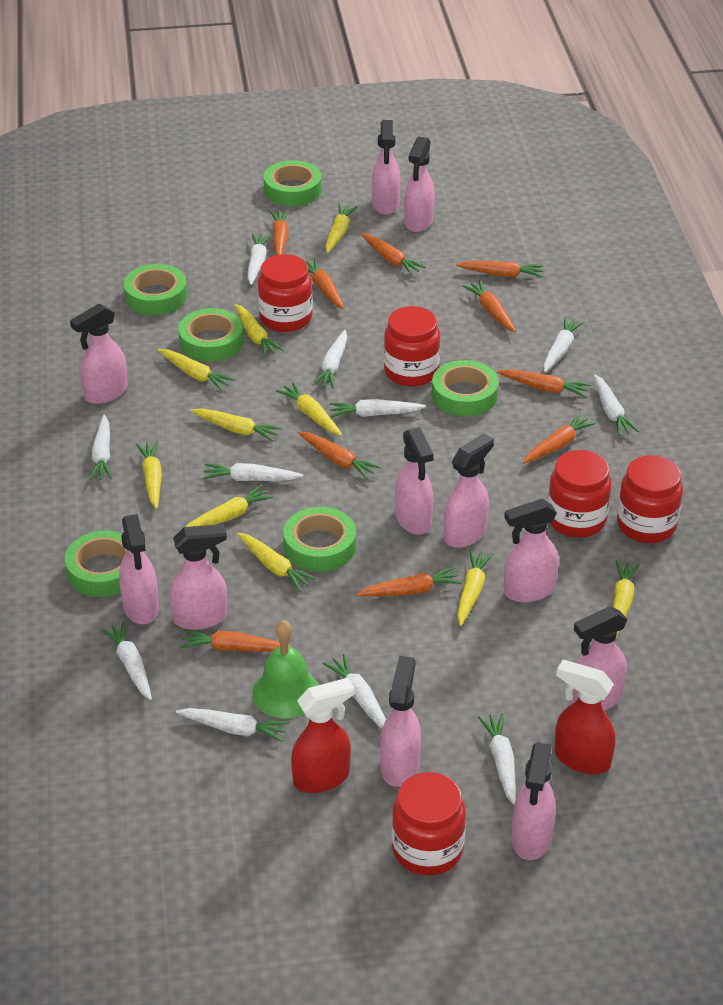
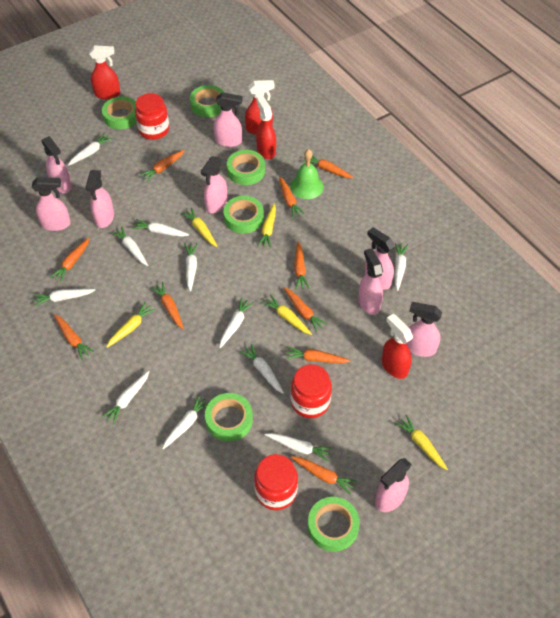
pink spray bottle: [70,304,128,404] [119,514,159,624] [170,524,227,630] [372,120,401,215] [380,656,421,787] [395,427,434,535] [404,137,435,232] [444,433,494,548] [504,499,559,602] [512,742,556,860] [570,606,628,711] = 11 -> [32,177,71,231] [42,136,72,193] [85,170,114,228] [201,156,227,213] [214,92,243,147] [358,248,383,315] [365,227,395,290] [375,458,412,512] [406,302,442,357] = 9
red jar: [258,254,313,332] [384,306,440,387] [392,772,466,876] [548,450,611,538] [617,455,683,543] = 5 -> [135,93,169,140] [254,454,298,510] [291,364,332,418] = 3
red spray bottle: [291,677,355,793] [555,660,616,774] = 2 -> [89,45,120,99] [245,80,275,134] [256,96,276,159] [382,314,413,379] = 4
yellow carrot: [136,441,162,509] [158,349,235,391] [186,485,274,527] [190,408,282,442] [235,304,284,357] [237,532,317,592] [276,382,342,436] [326,204,357,253] [457,550,493,626] [613,560,640,637] = 10 -> [106,302,155,348] [181,208,218,247] [258,203,276,248] [262,295,312,335] [395,415,448,470] = 5

